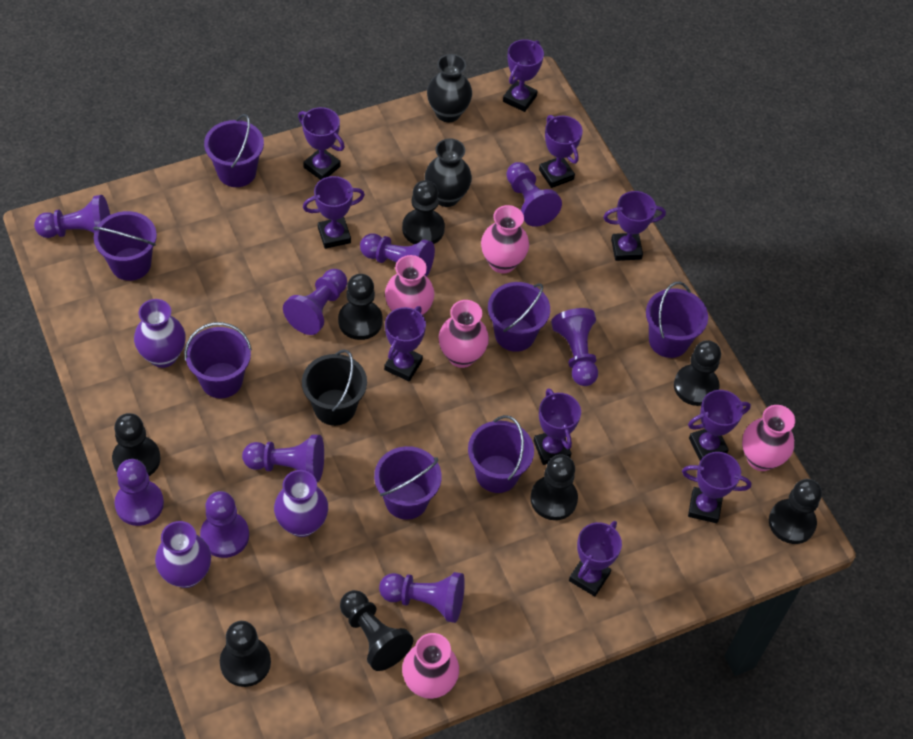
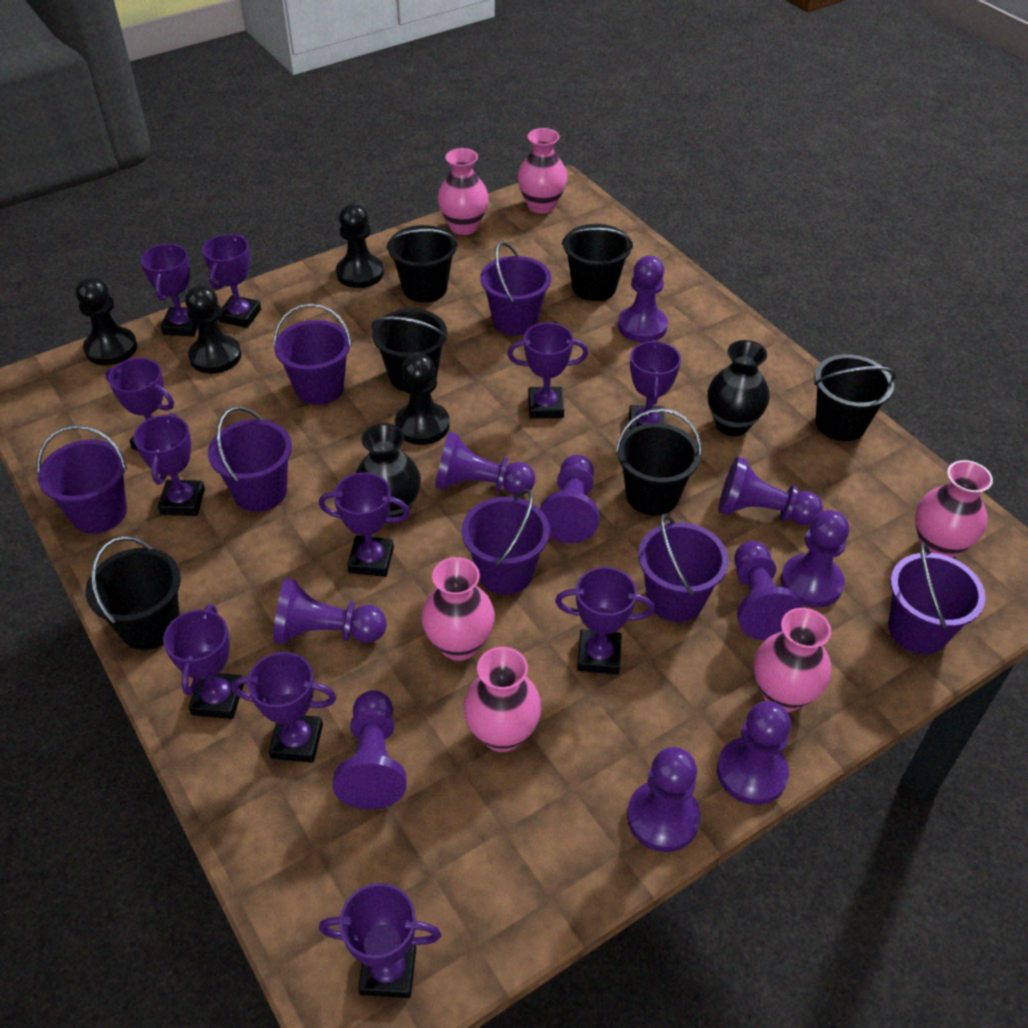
black bucket: [302,349,367,426] = 1 -> [85,536,181,650] [371,308,448,392] [387,225,458,303] [562,224,633,301] [616,408,702,515] [814,354,896,441] = 6
black pawn: [112,413,160,476] [220,621,271,687] [338,274,383,340] [340,590,413,671] [402,180,445,244] [530,454,578,520] [674,340,721,406] [769,479,822,544] = 8 -> [76,277,137,365] [185,285,241,374] [336,204,384,288] [395,353,450,445] = 4
pink vase: [385,255,435,315] [402,633,459,699] [439,300,489,368] [481,205,529,273] [742,405,795,471] = 5 -> [421,557,495,661] [437,148,489,235] [463,647,542,752] [517,128,567,214] [754,608,831,712] [915,460,993,558] = 6
purple pawn: [34,195,110,238] [114,459,164,526] [200,491,249,558] [242,434,324,482] [283,269,347,335] [360,234,435,277] [379,572,465,623] [506,162,562,227] [551,308,598,386] = 9 -> [273,578,386,644] [333,690,407,809] [435,432,535,495] [540,455,599,543] [618,256,668,343] [627,747,701,852] [717,701,791,805] [718,456,823,525] [734,541,803,640] [781,510,849,608] = 10
purple trophy: [298,107,345,180] [303,176,365,249] [384,306,426,381] [503,39,544,112] [534,388,581,465] [539,115,583,188] [569,521,622,597] [603,191,666,261] [682,452,751,523] [688,390,751,461] = 10 -> [105,358,174,451] [133,413,205,516] [141,243,198,336] [163,604,244,719] [202,234,261,328] [232,652,336,763] [319,472,410,577] [319,883,441,998] [507,322,588,419] [555,567,654,675] [629,340,681,430] = 11
purple vase: [134,299,186,368] [155,521,211,588] [274,470,328,537] = 3 -> none = 0

